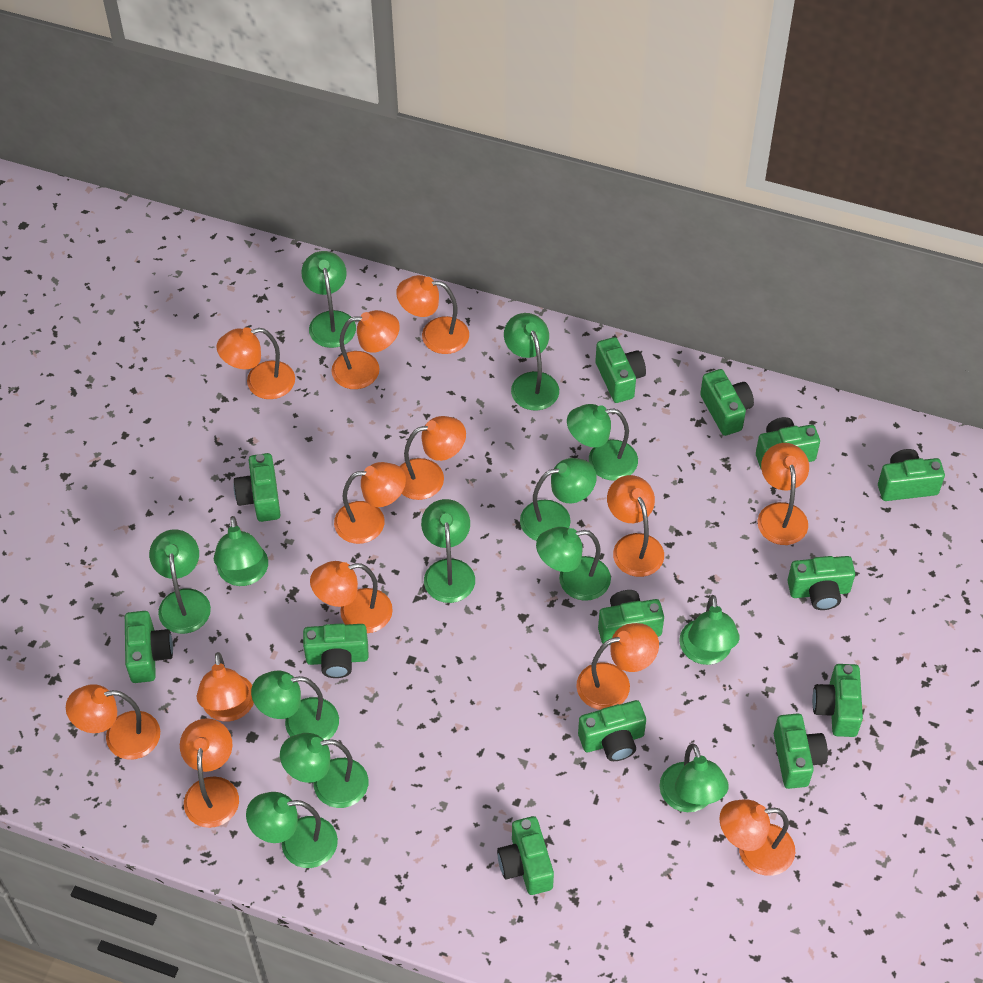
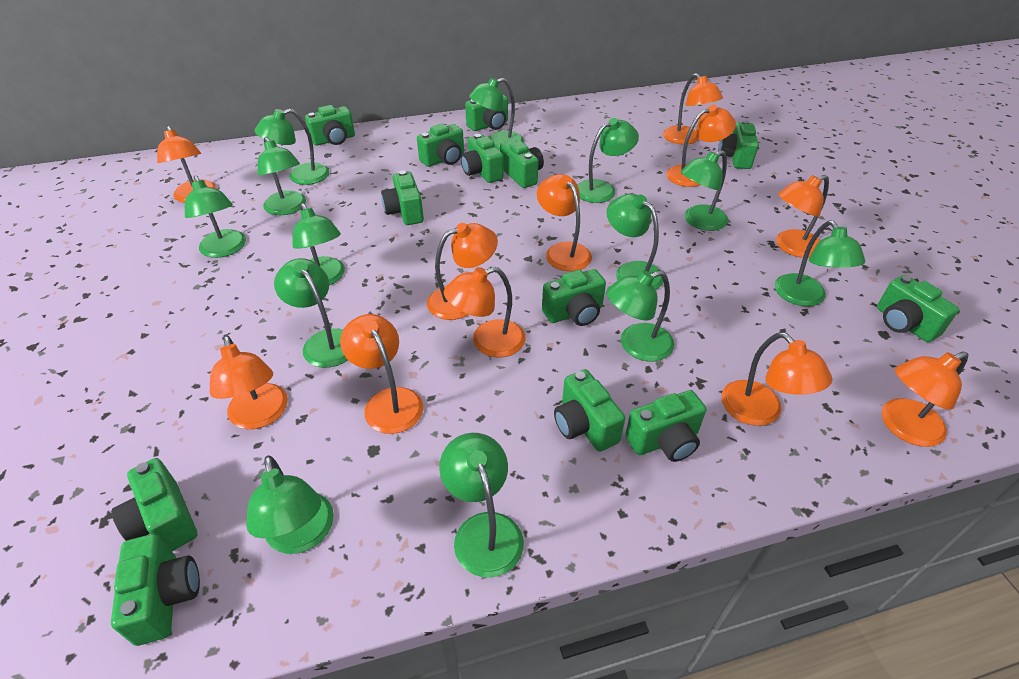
orange lamp: [66,684,160,760] [180,718,239,828] [196,652,254,721] [216,327,295,399] [310,561,393,633] [331,310,400,389] [334,462,406,544] [396,275,469,354] [400,416,466,500] [576,623,659,710] [607,475,664,577] [719,799,795,876] [758,443,809,545] = 13 -> [157,126,216,203] [210,336,288,429] [340,314,424,434] [427,223,498,320] [444,267,526,357] [537,174,592,271] [663,73,723,145] [666,105,736,187] [721,332,832,426] [776,175,829,258] [882,351,969,447] = 11

